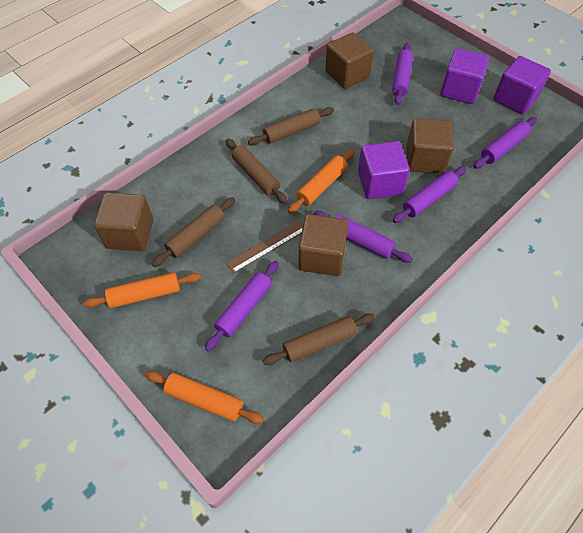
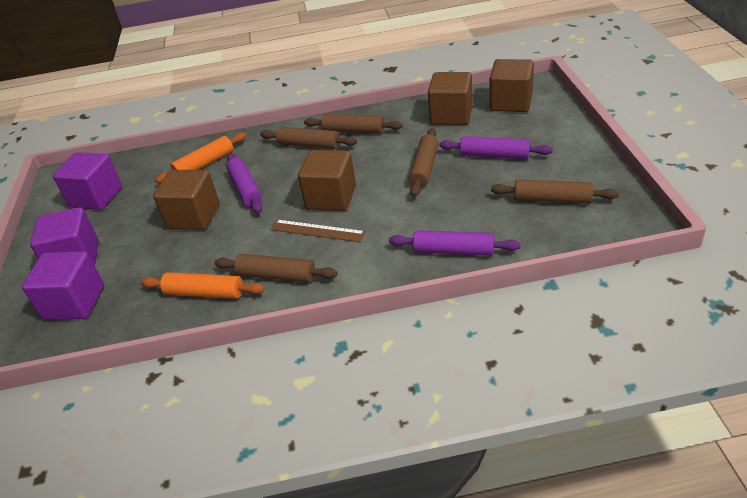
brown rolling pin: [152,197,235,267] [226,139,288,204] [248,107,334,145] [263,314,375,365] = 4 -> [214,254,337,283] [260,127,357,149] [304,114,403,134] [409,128,438,197] [491,179,619,204] = 5
orange rolling pin: [83,272,201,308] [145,371,264,424] [288,149,355,214] = 3 -> [141,272,265,299] [155,133,247,183] = 2
purple rolling pin: [205,261,279,351] [314,211,413,263] [392,43,413,105] [393,166,467,223] [473,117,537,169] = 5 -> [226,153,262,213] [389,230,521,256] [439,136,553,159] = 3

